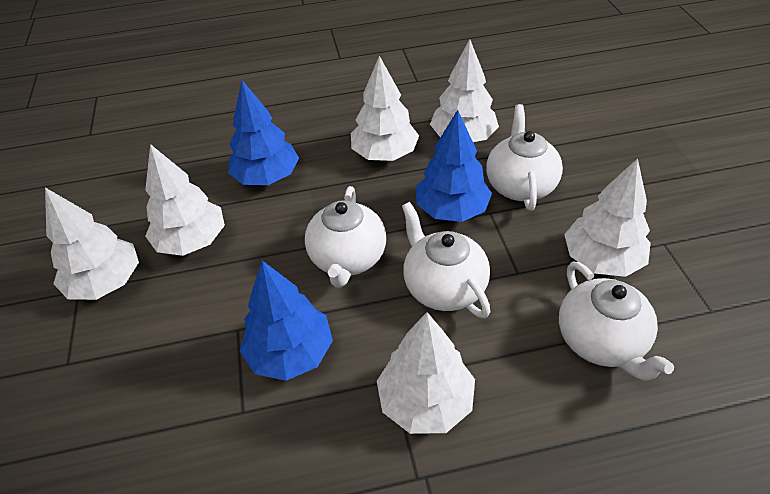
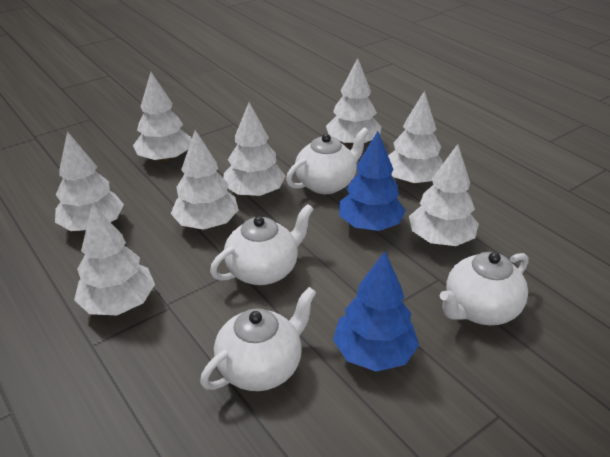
blue tree: [228,80,299,185] [240,260,333,381] [416,110,492,222] = 3 -> [333,251,419,372] [339,131,406,231] = 2
white tree: [45,188,139,300] [145,144,225,256] [351,56,419,161] [377,312,475,434] [430,39,499,142] [564,158,651,277] = 6 -> [55,131,124,231] [74,203,155,315] [133,72,191,162] [171,130,239,230] [224,102,286,197] [326,58,382,147] [388,91,443,185] [409,144,479,246] = 8

